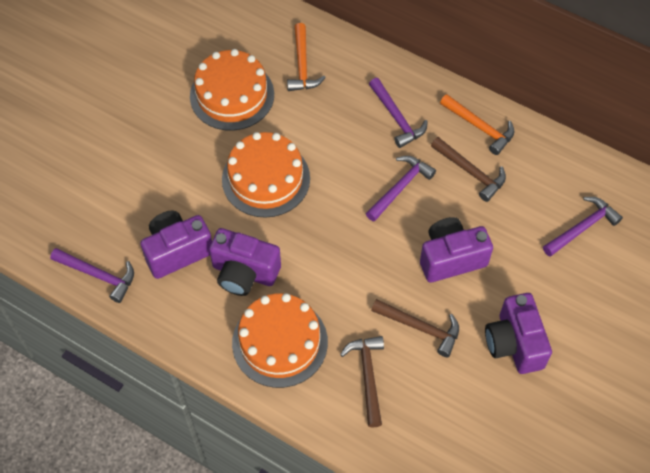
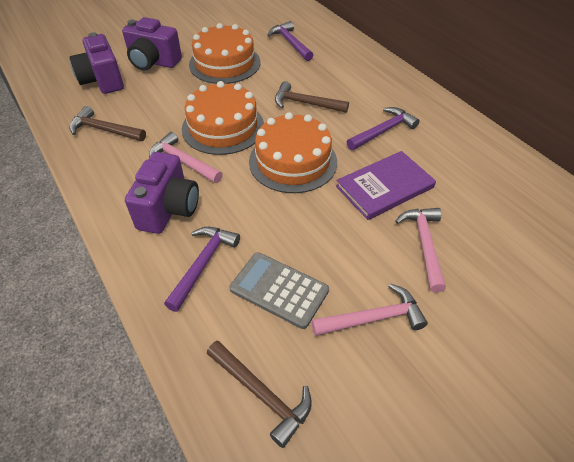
grey calculator: none = 0 -> [230,252,329,329] = 1
orange hammer: [287,23,326,91] [440,94,514,155] = 2 -> none = 0
pink hammer: none = 0 -> [149,132,223,183] [311,283,428,336] [395,208,446,292] = 3
purple book: none = 0 -> [336,151,436,220] = 1
purple camera: [140,211,212,279] [209,228,281,296] [420,217,493,283] [485,293,552,374] = 4 -> [69,32,124,94] [122,17,182,70] [125,152,199,234] = 3
purple hammer: [50,248,134,303] [366,156,436,222] [369,78,428,148] [543,197,623,257] = 4 -> [164,227,240,312] [267,21,313,61] [347,107,419,150] = 3

